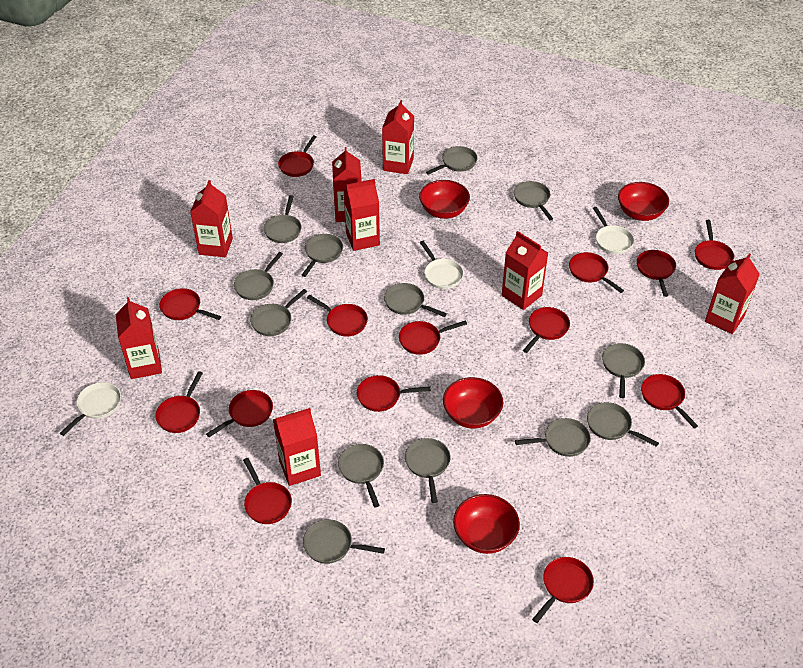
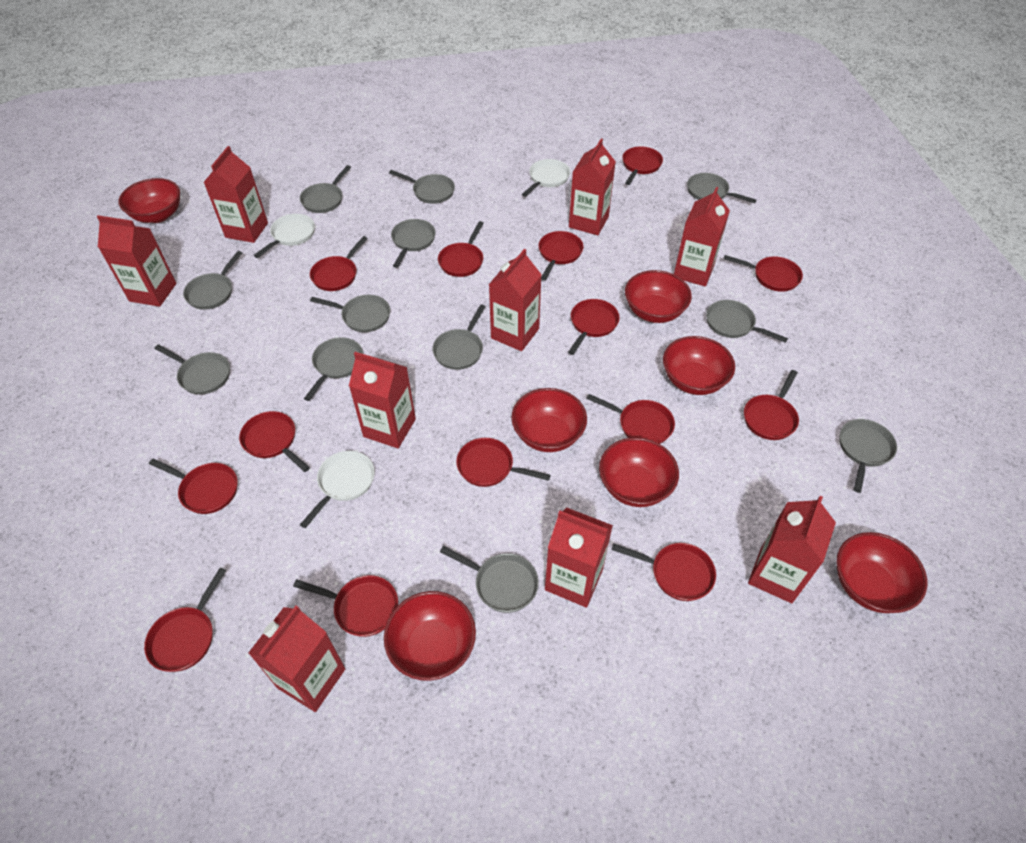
grey pan: [234,252,283,300] [250,289,307,336] [264,195,302,243] [302,234,343,277] [303,519,385,564] [338,444,384,507] [384,283,447,317] [405,438,451,503] [426,146,478,175] [514,181,553,220] [515,418,591,457] [587,402,659,447] [602,343,645,398] = 13 -> [155,344,230,395] [183,251,242,310] [300,165,351,213] [304,337,363,401] [310,295,390,332] [389,170,455,204] [391,219,436,268] [432,305,486,370] [440,546,539,613] [687,173,756,203] [706,300,788,343] [839,419,897,493] = 12
red bowl: [419,180,470,219] [443,377,503,429] [453,494,520,554] [618,182,669,221] = 4 -> [118,178,180,223] [384,591,476,681] [511,388,587,452] [599,437,679,507] [625,270,692,323] [663,336,735,395] [836,532,927,613] = 7
red carton: [116,297,162,379] [190,180,233,257] [273,408,321,486] [332,147,362,222] [344,179,380,251] [382,100,414,174] [502,231,548,310] [705,253,760,334] = 8 -> [97,215,176,307] [203,146,268,243] [249,606,345,712] [349,352,416,448] [489,249,542,351] [545,508,613,608] [569,139,616,235] [674,187,730,287] [748,496,836,603] = 9

